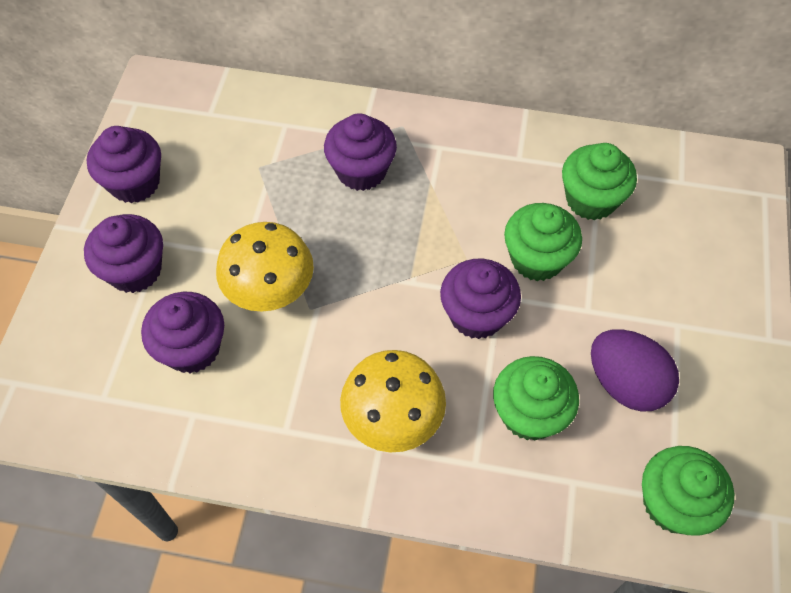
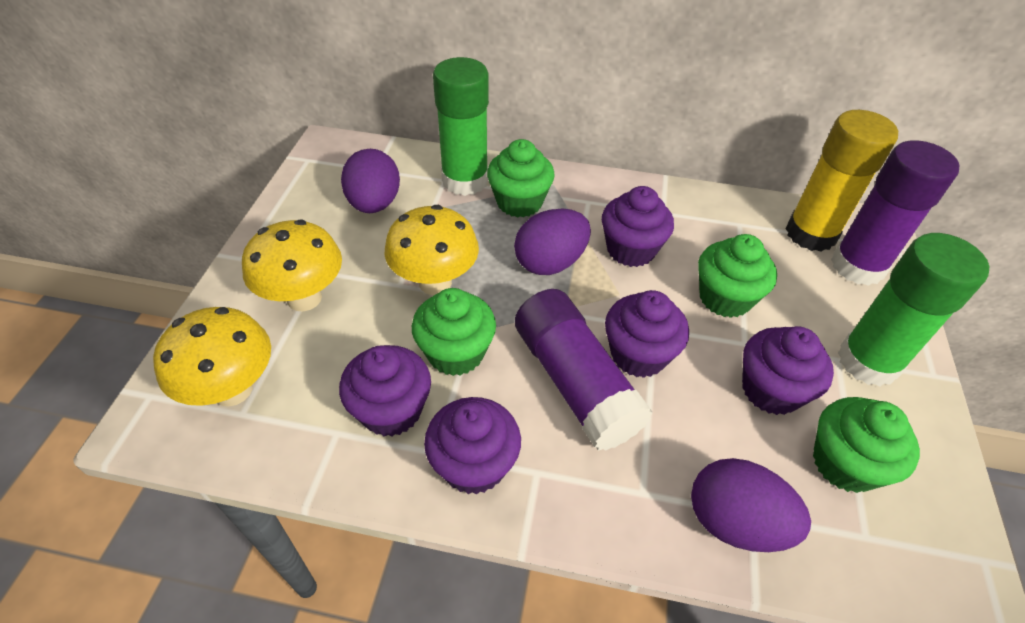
green glue stick: none = 0 -> [433,57,489,196] [838,233,989,386] = 2
purple egg: [591,329,679,412] = 1 -> [341,149,400,213] [514,208,591,275] [691,458,811,552] = 3
purple glue stick: none = 0 -> [515,289,653,451] [831,140,959,286] = 2
yellow glue stick: none = 0 -> [786,110,898,252] = 1
yellow mushroom: [216,222,314,312] [340,350,446,452] = 2 -> [153,307,271,407] [242,220,342,311] [384,205,479,295] = 3

